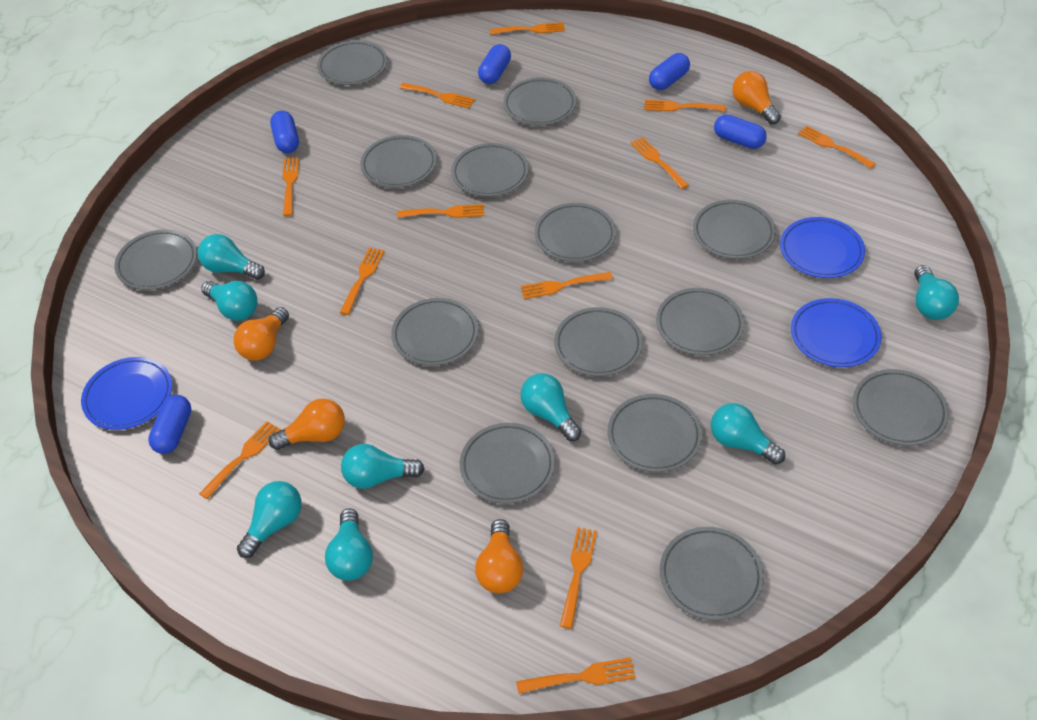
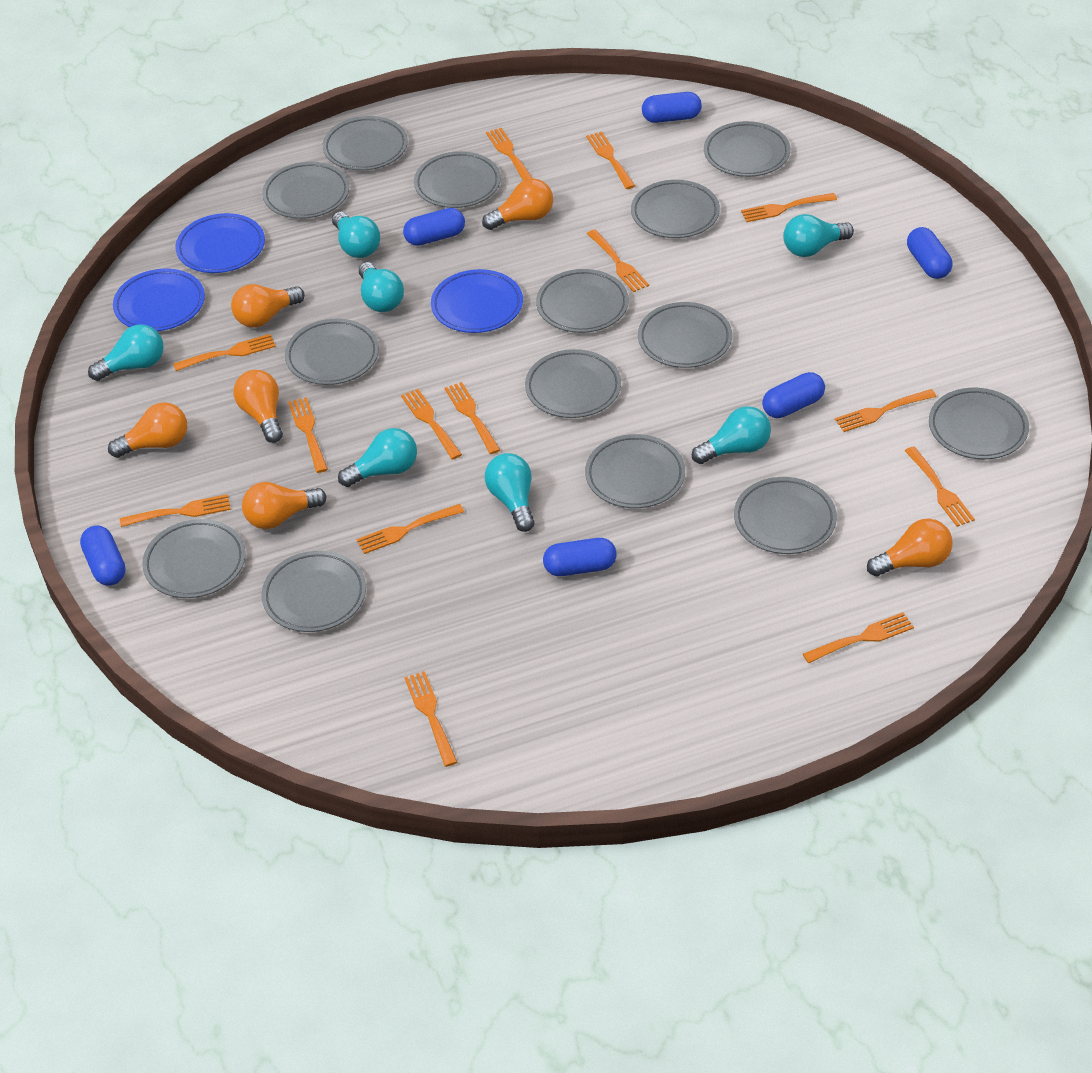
blue capsule: [148,395,192,454] [270,111,299,153] [478,44,511,84] [649,53,690,90] [714,115,767,149] = 5 -> [80,526,126,585] [403,208,465,246] [543,538,617,576] [642,92,702,123] [762,372,825,418] [907,227,952,279] = 6
orange fork: [199,421,281,499] [283,157,299,216] [339,247,385,315] [397,204,484,218] [400,83,475,108] [490,22,565,35] [516,657,636,694] [521,272,613,299] [560,527,597,629] [631,137,689,189] [644,100,726,112] [798,126,876,169] = 12 -> [120,494,231,527] [173,334,276,371] [288,397,328,473] [356,504,464,554] [401,389,462,459] [404,671,457,767] [444,382,500,454] [486,128,532,181] [586,131,635,189] [587,230,649,292] [741,193,837,222] [803,612,914,663] [835,389,937,432] [905,446,975,527] = 14
orange light bulb: [234,307,289,360] [269,398,345,450] [475,519,523,593] [732,71,781,124] = 4 -> [108,402,187,458] [231,284,305,328] [234,370,283,443] [242,482,327,529] [482,178,553,230] [867,518,953,577] = 6
turquoise light bulb: [197,234,265,280] [201,281,258,321] [237,481,302,558] [325,508,373,581] [341,444,425,489] [520,373,581,441] [711,403,785,465] [914,265,959,320] = 8 -> [88,324,164,381] [332,212,380,258] [338,428,417,487] [359,262,404,312] [485,453,535,532] [692,406,771,464] [783,214,854,257] = 7

